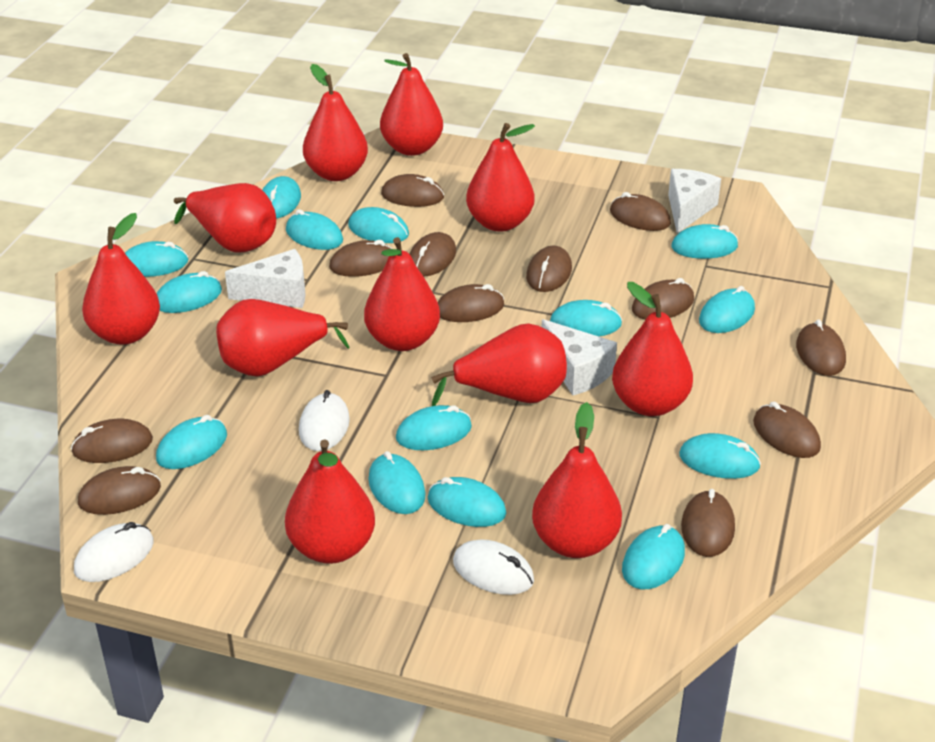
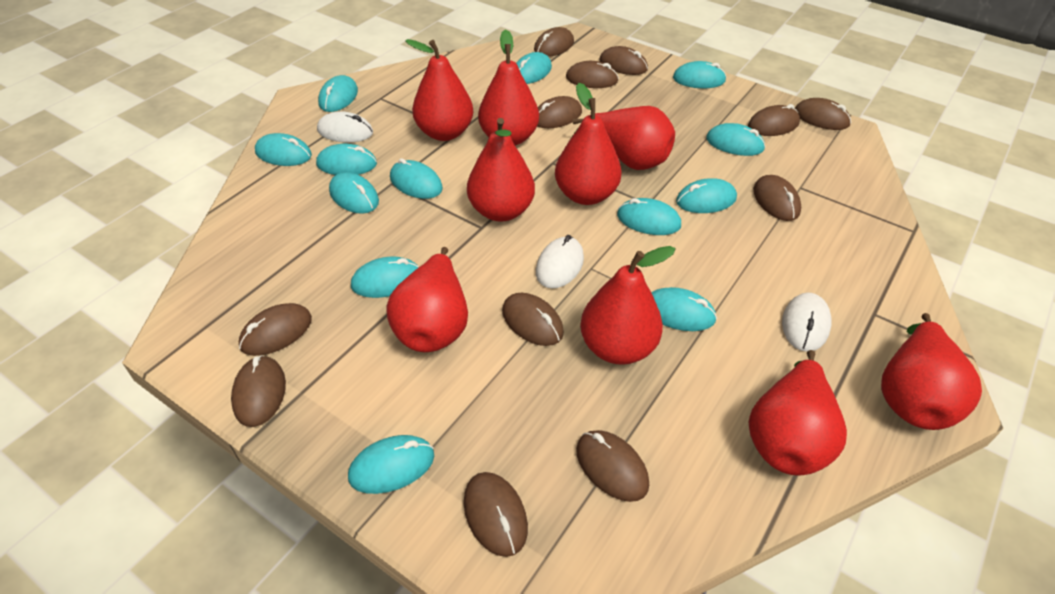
red pear: [82,213,160,345] [174,183,276,253] [216,299,349,377] [285,440,375,564] [303,64,368,181] [364,237,440,351] [380,53,443,156] [431,323,567,406] [466,123,535,232] [532,402,622,558] [612,282,693,416] = 11 -> [386,247,468,352] [405,39,473,141] [467,118,535,222] [478,29,539,146] [555,83,622,205] [573,106,675,170] [580,246,676,365] [748,350,847,476] [881,313,982,430] = 9
turquoise mouse: [125,241,188,277] [156,415,227,469] [157,271,222,313] [262,176,301,219] [286,209,343,250] [348,207,409,243] [368,451,426,514] [396,405,472,450] [428,477,506,527] [550,300,622,336] [622,524,685,589] [672,224,738,259] [679,433,761,479] [699,286,755,333] = 14 -> [255,133,312,166] [316,144,377,175] [318,75,358,112] [329,172,379,214] [348,435,434,494] [351,256,419,298] [390,158,443,199] [516,52,552,84] [617,198,681,235] [651,287,717,331] [673,61,727,88] [676,178,737,213] [706,123,765,156] = 13
white cheese: [225,249,305,308] [542,319,617,395] [668,169,721,234] = 3 -> none = 0

